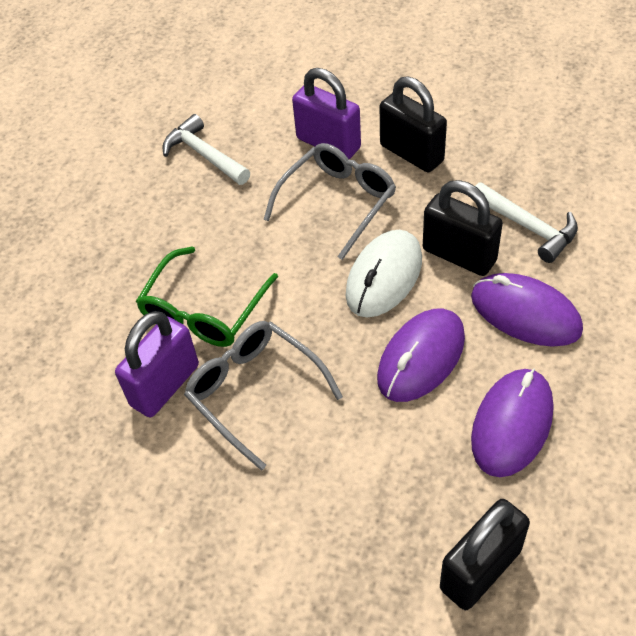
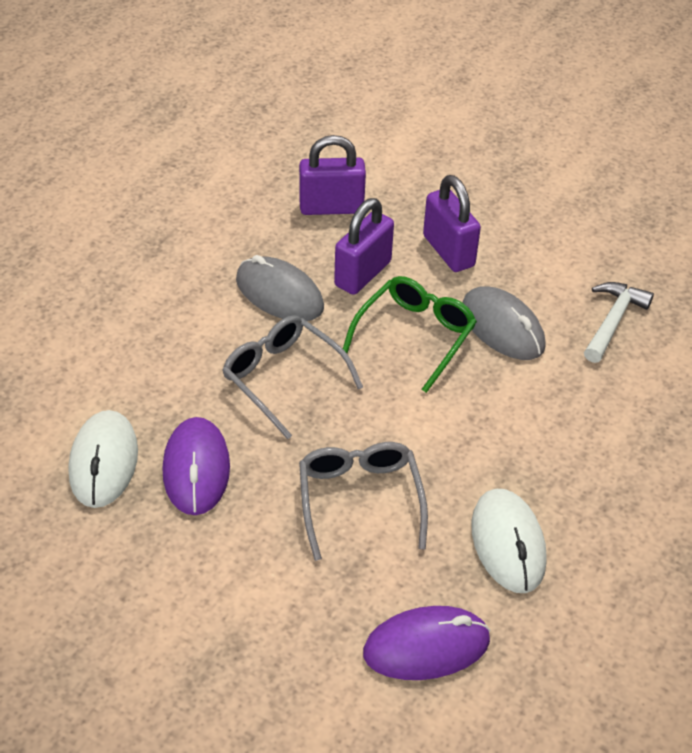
black padlock: [380,76,447,172] [423,180,503,276] [440,499,530,610] = 3 -> none = 0
grey mouse: none = 0 -> [236,255,324,321] [462,286,546,360] = 2
purple mouse: [377,308,465,402] [471,273,583,347] [471,368,553,477] = 3 -> [162,417,230,515] [363,606,491,680] = 2
purple padlock: [115,311,199,417] [292,68,361,159] = 2 -> [299,135,366,215] [334,198,394,295] [423,175,481,272] = 3
white hammer: [162,114,250,185] [476,182,578,263] = 2 -> [584,282,654,363] = 1
white mouse: [346,230,422,317] = 1 -> [69,410,138,508] [471,489,547,593] = 2

